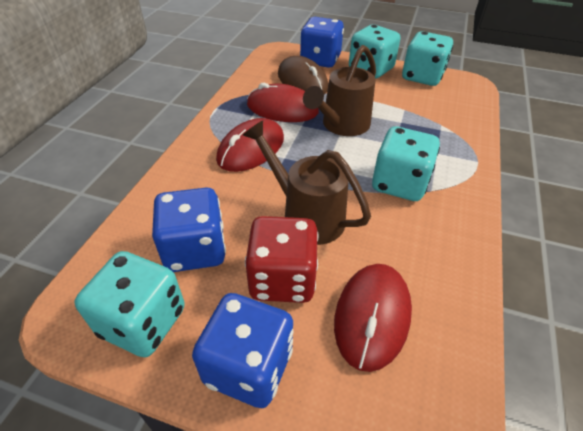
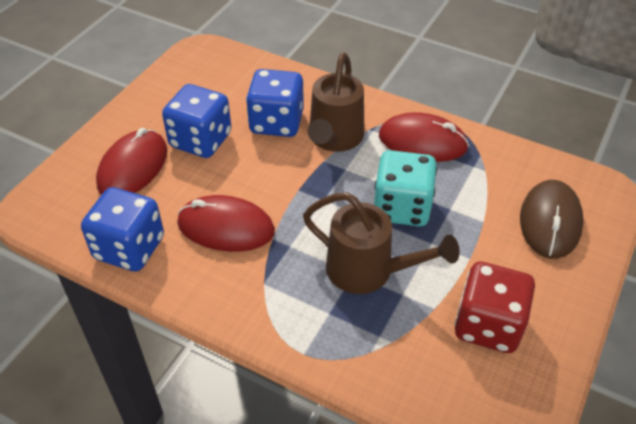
turquoise dice: [74,251,185,357] [349,25,400,78] [372,126,440,201] [402,31,453,86] = 4 -> [374,150,437,226] = 1

